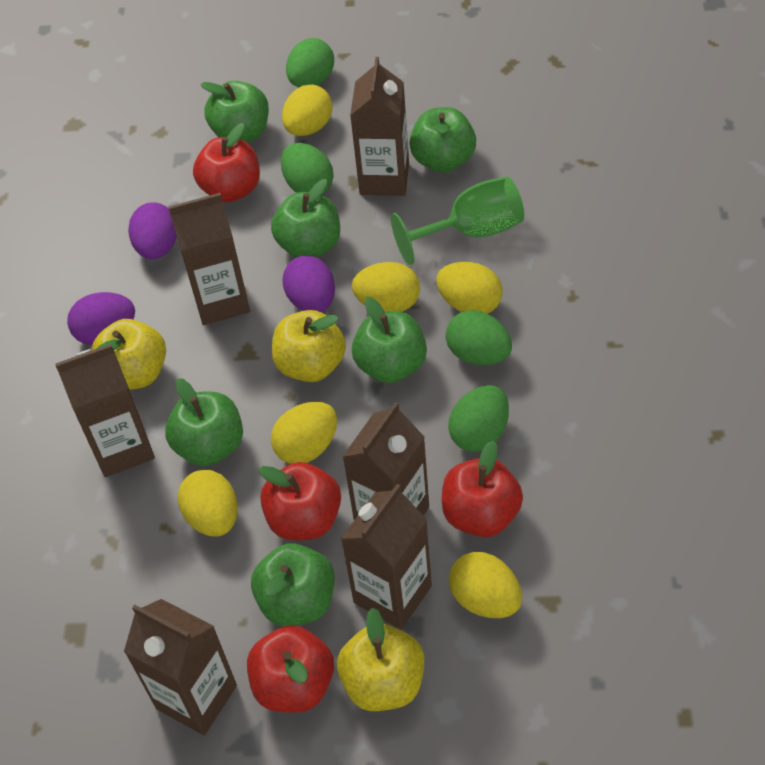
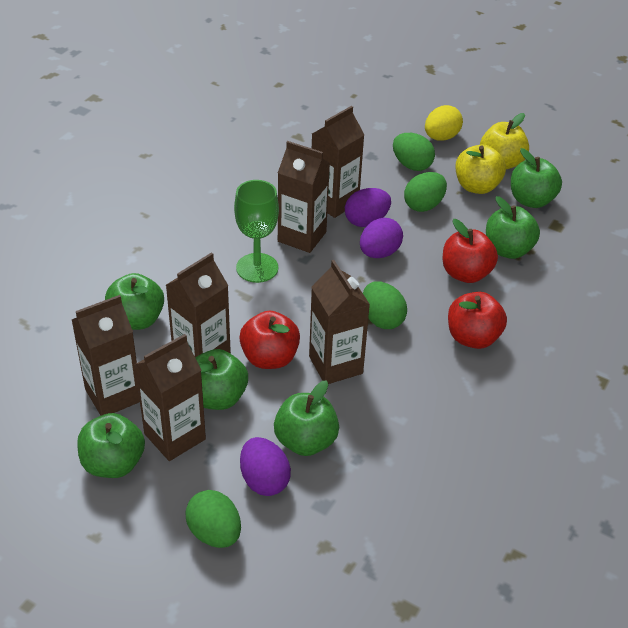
red apple: [193,123,260,202] [247,625,334,713] [259,462,341,540] [442,441,523,537] = 4 -> [239,311,300,369] [442,219,498,283] [448,292,507,349] = 3
yellow apple: [91,319,166,390] [272,310,346,382] [337,608,424,711] = 3 -> [455,145,506,194] [480,113,529,169] = 2
yellow egg: [178,470,238,537] [271,401,337,464] [282,84,332,136] [352,262,420,312] [436,262,502,314] [449,552,522,618] = 6 -> [425,105,463,141] = 1

